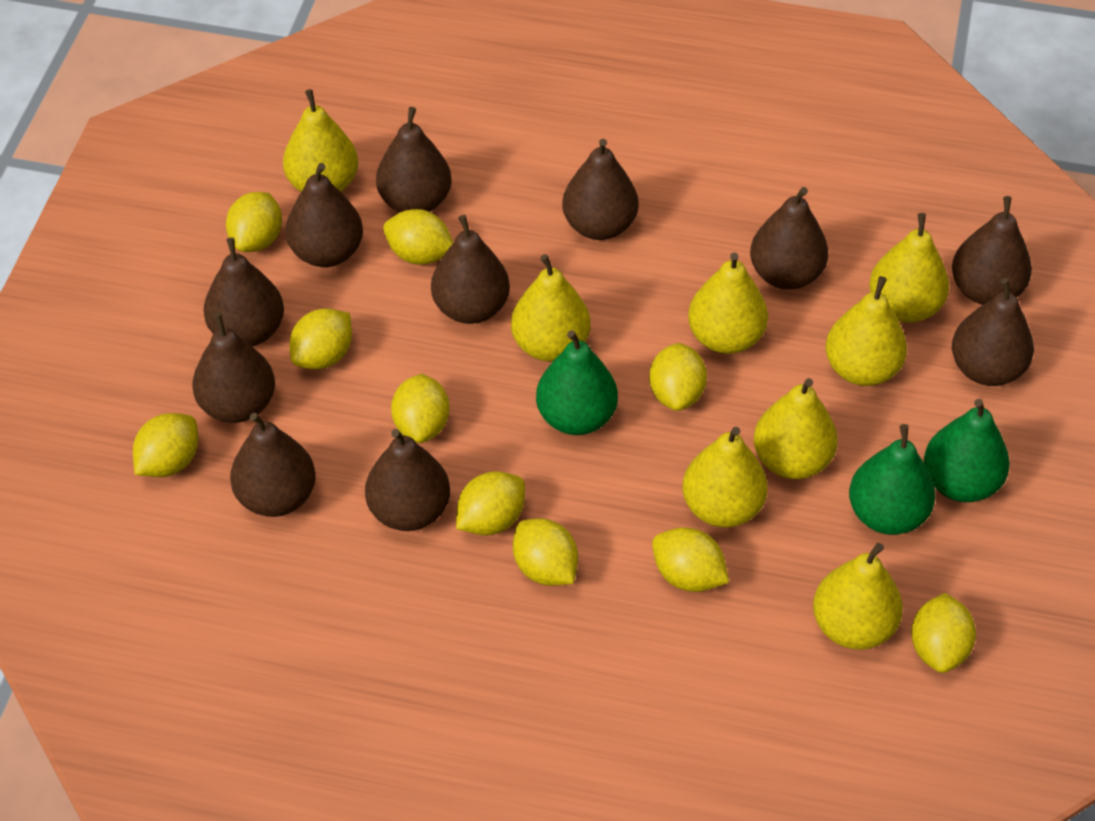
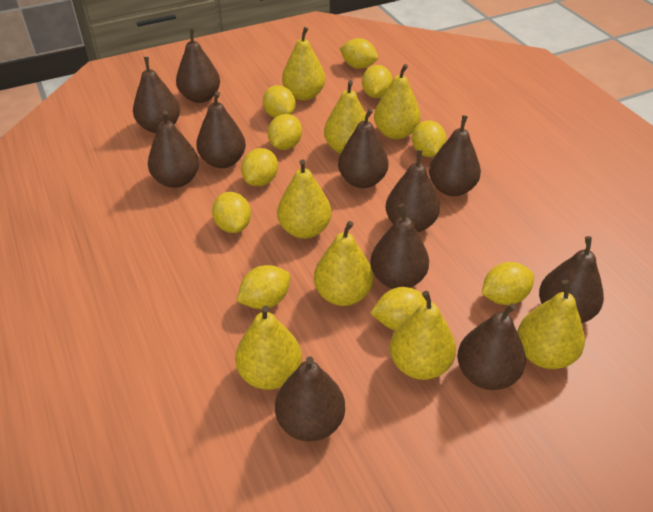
green pear: [536,330,618,435] [849,424,935,535] [924,399,1010,502] = 3 -> none = 0

